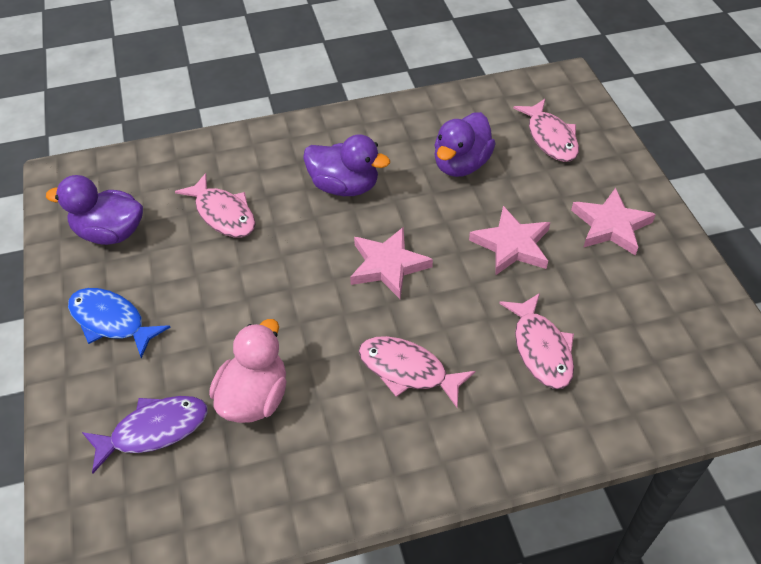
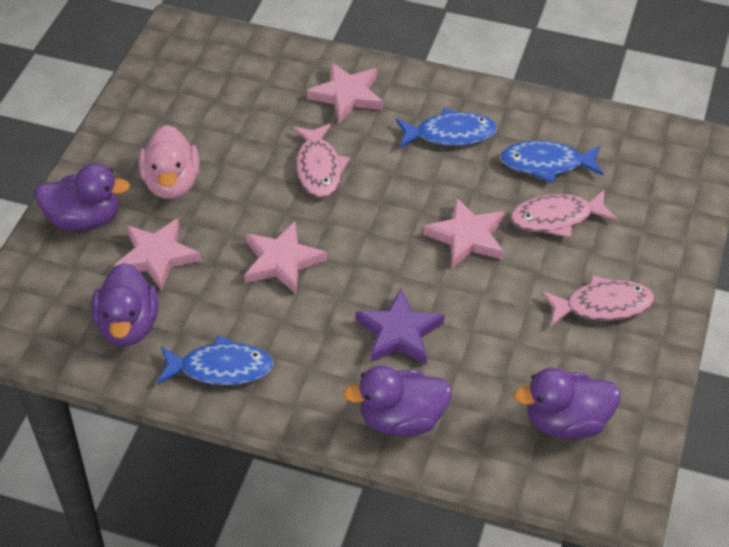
blue fish: [68,288,170,358] = 1 -> [157,335,274,385] [396,108,497,148] [500,141,603,183] = 3
pink fish: [175,173,256,238] [359,336,475,408] [499,293,574,389] [513,99,579,162] = 4 -> [293,123,350,198] [510,189,618,238] [542,275,655,326] = 3
pink star: [350,227,433,299] [469,206,550,276] [571,188,656,256] = 3 -> [114,218,201,291] [244,221,327,294] [307,62,383,123] [423,197,505,268] = 4
purple duck: [46,175,143,245] [303,134,390,196] [434,112,495,177] = 3 -> [34,163,130,231] [92,263,158,347] [343,365,452,436] [514,368,620,439] = 4
purple fish: [82,396,208,474] = 1 -> none = 0
purple star: none = 0 -> [356,289,445,364] = 1

